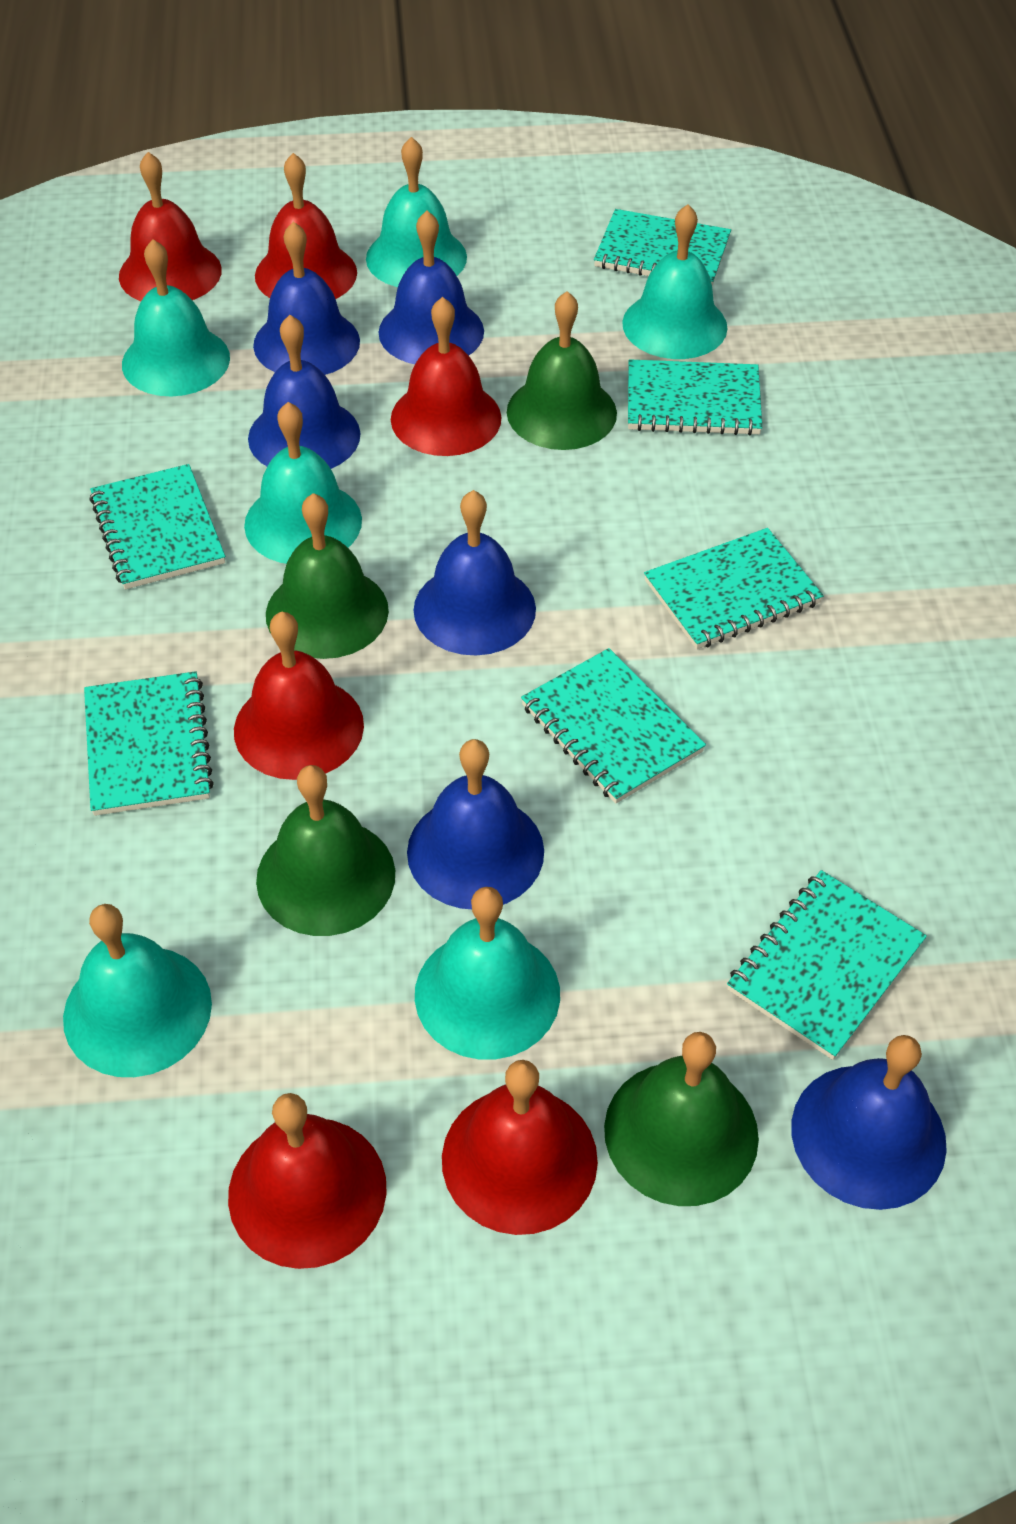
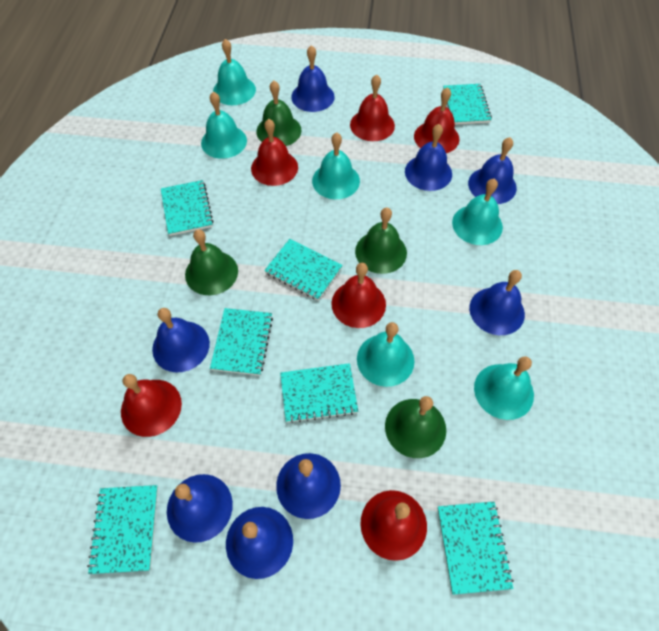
blue bell: [248,315,361,469] [253,222,360,375] [378,211,484,364] [407,739,544,909] [413,490,536,655] [791,1035,947,1210] = 6 -> [152,308,210,372] [167,474,233,543] [226,507,293,579] [276,453,341,519] [291,45,335,112] [405,124,452,191] [468,137,517,204] [469,270,525,335] = 8

